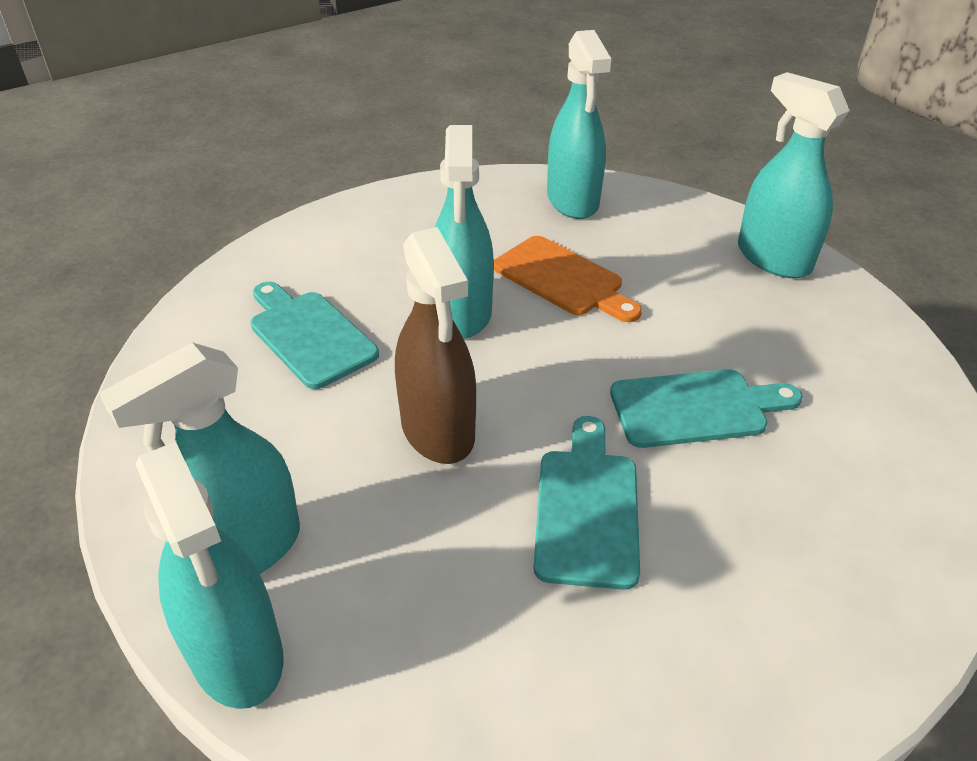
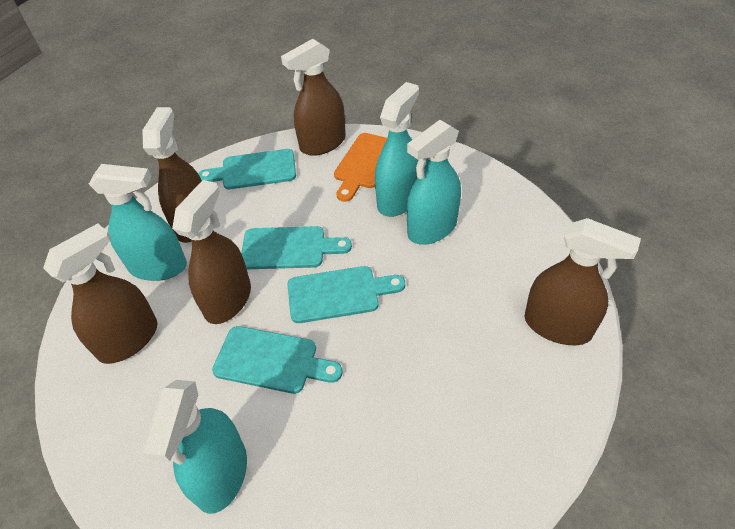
brown spray bottle: [395,227,476,464] = 1 -> [43,223,158,364] [142,107,202,243] [172,180,251,324] [281,39,346,156] [524,218,641,345] = 5
turquoise cutting board: [250,282,379,389] [533,416,640,590] [610,369,803,448] = 3 -> [198,149,296,189] [212,326,343,394] [241,226,352,269] [287,266,405,323] = 4
turquoise spray bottle: [99,342,300,574] [135,442,283,709] [435,125,494,339] [547,30,611,219] [738,72,850,278] = 5 -> [89,164,187,281] [143,380,247,514] [375,82,419,217] [407,120,461,245] = 4

